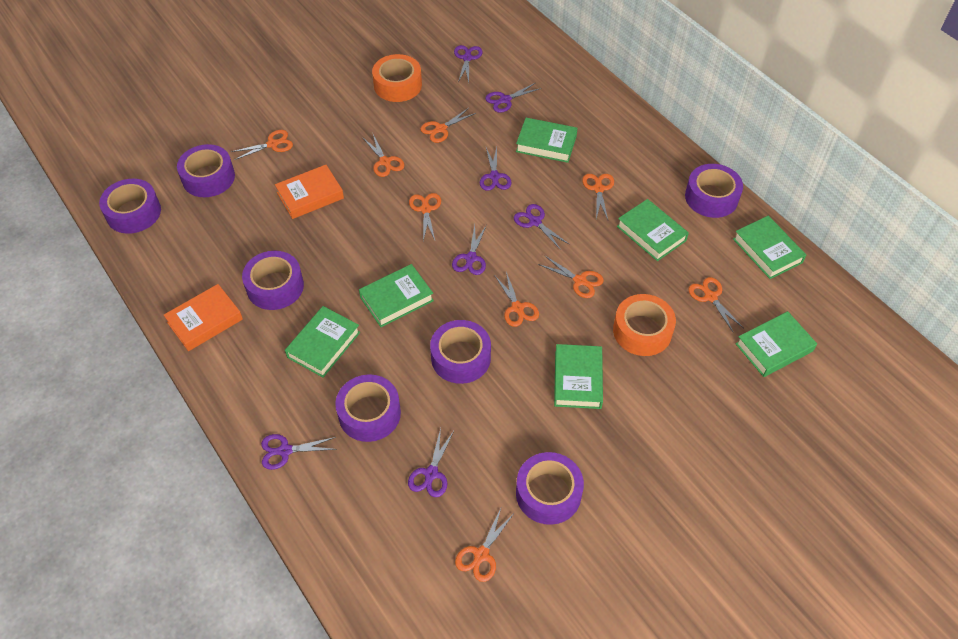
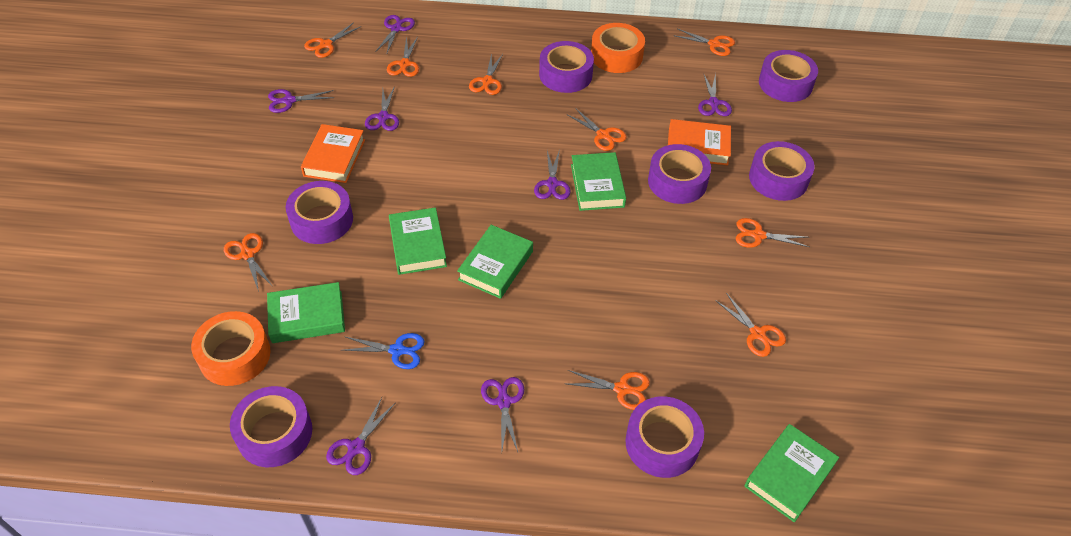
blue scissors: none = 0 -> [342,333,425,369] = 1
green book: [285,306,360,378] [359,264,434,327] [516,118,578,163] [554,344,603,409] [617,199,689,261] [733,216,806,279] [735,311,817,377] = 7 -> [267,282,345,343] [389,207,447,275] [457,225,533,299] [571,152,626,211] [745,424,839,522] = 5

